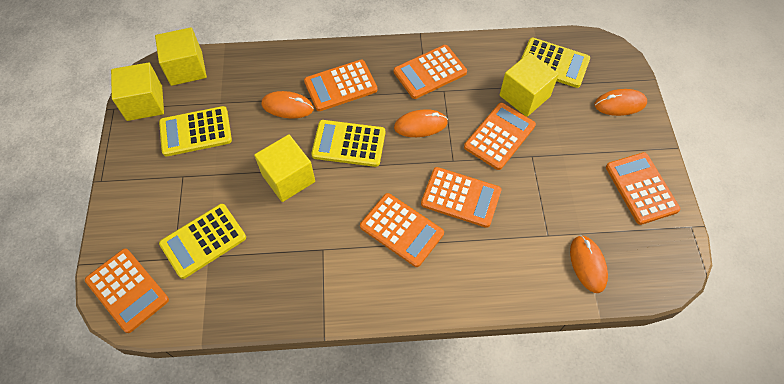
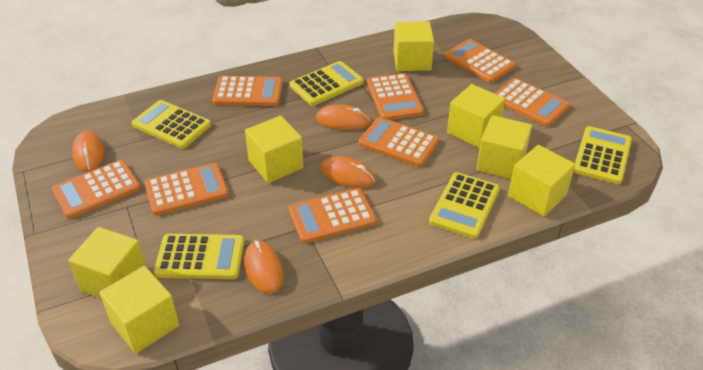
orange calculator: [85,249,169,333] [304,60,378,111] [360,193,444,267] [394,45,467,99] [421,167,501,228] [464,103,536,170] [606,152,680,225] = 7 -> [52,160,141,219] [144,163,229,216] [213,76,283,106] [288,188,377,243] [358,117,439,167] [367,73,424,120] [444,39,516,83] [494,78,570,126] = 8
yellow calculator: [159,106,232,156] [159,204,246,279] [311,120,385,167] [521,38,590,88] = 4 -> [132,100,211,149] [154,234,244,279] [290,61,364,106] [429,172,500,239] [573,126,632,184] = 5
yellow cube: [111,62,164,121] [155,27,207,86] [254,134,315,202] [500,53,559,117] = 4 -> [68,227,146,298] [99,266,179,353] [245,115,304,183] [393,21,434,71] [447,84,505,148] [476,115,532,179] [508,145,575,217] = 7

